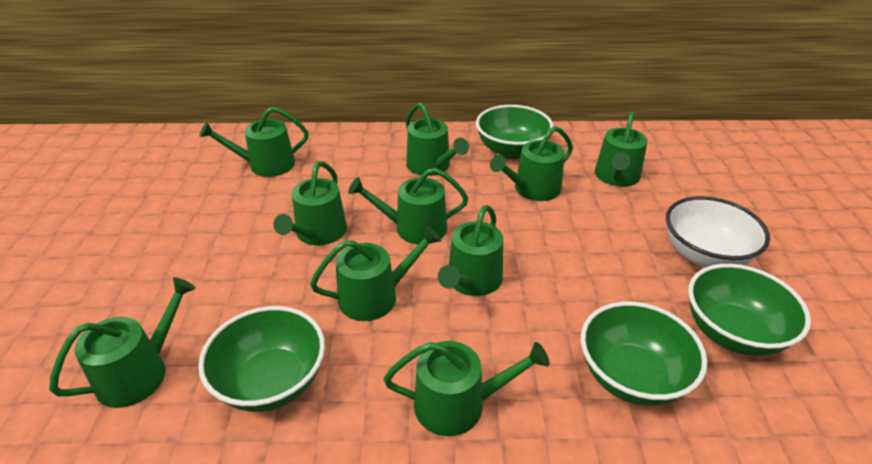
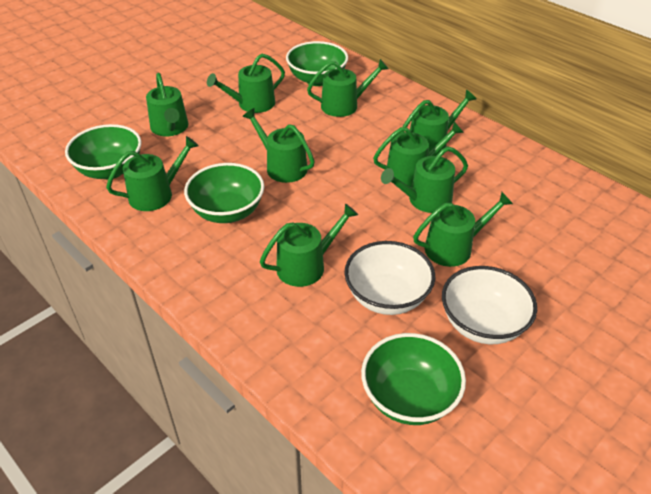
white bowl: [666,196,770,268] = 1 -> [344,241,435,315] [442,266,537,344] = 2

